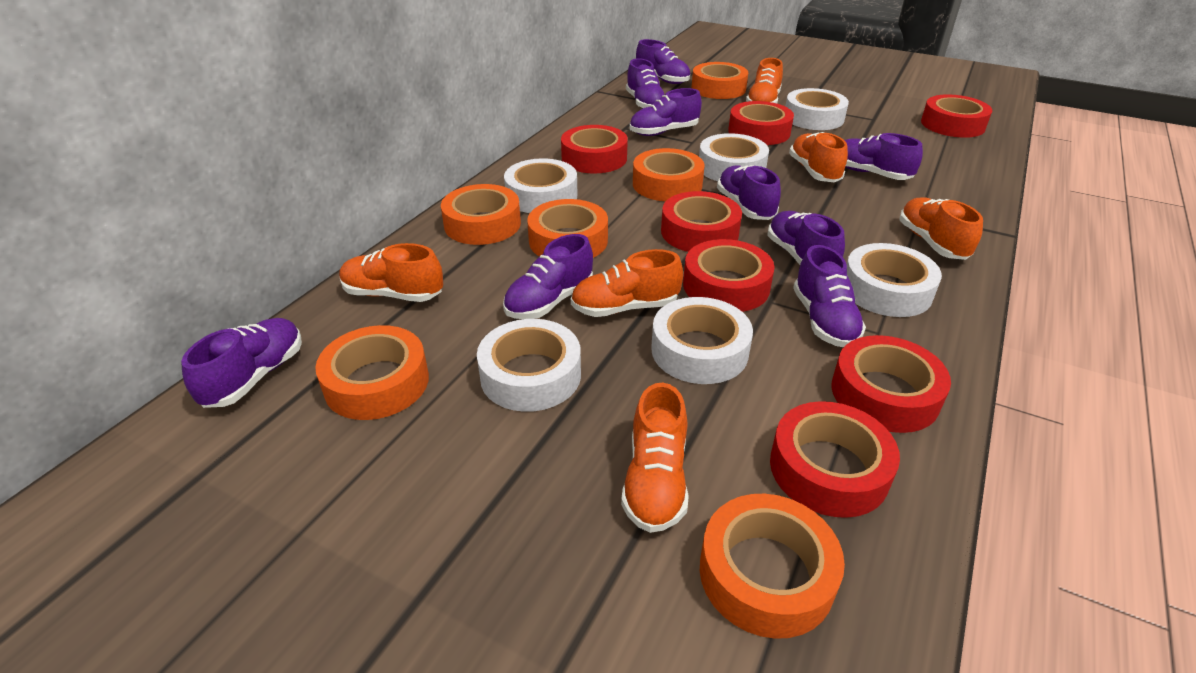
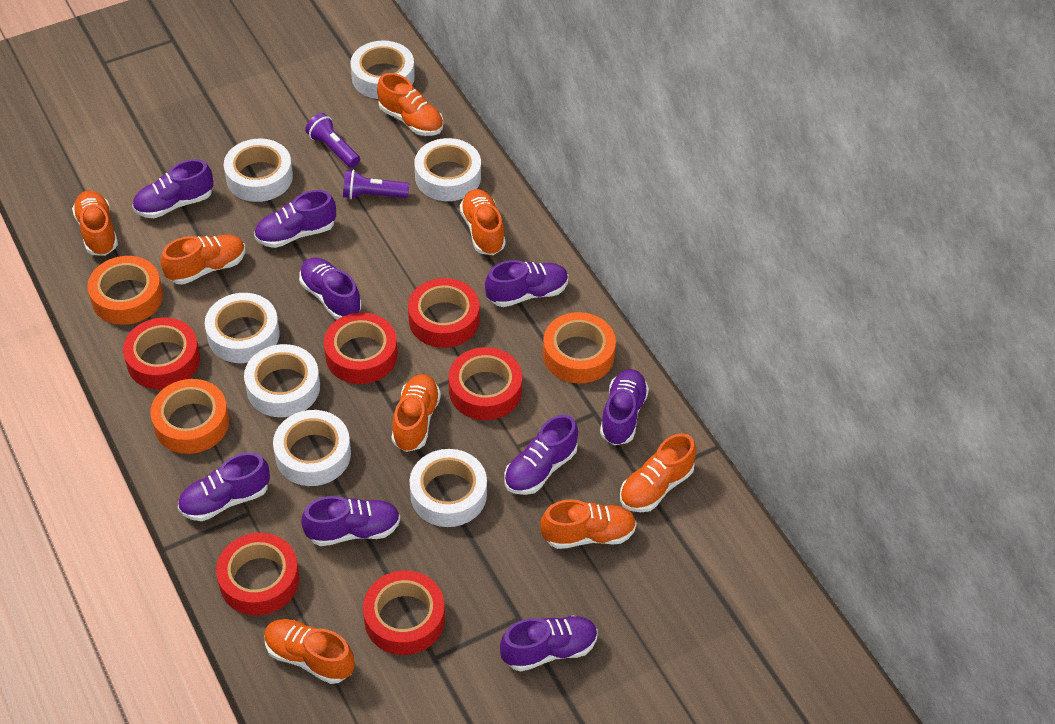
orange shoe: [339,243,443,302] [571,249,683,317] [621,383,689,533] [746,58,783,103] [789,132,848,182] [899,197,983,260] = 6 -> [72,191,118,256] [161,234,245,285] [264,619,354,684] [377,73,443,136] [392,374,441,452] [460,189,506,255] [540,499,637,549] [620,433,696,512] = 8
orange tape: [315,325,429,420] [441,184,521,245] [527,199,608,258] [633,148,705,201] [692,62,748,99] [700,494,845,639] = 6 -> [87,256,163,325] [150,379,229,454] [543,312,616,383] = 3
purple flashlight: none = 0 -> [305,113,360,168] [343,170,409,199] = 2
red tape: [561,125,628,173] [661,191,742,252] [683,239,775,312] [728,101,794,145] [770,401,900,518] [831,335,951,433] [921,94,992,138] = 7 -> [123,317,200,389] [216,533,300,615] [324,313,398,384] [363,571,445,655] [408,278,480,348] [449,347,522,420] = 6
white tape: [477,319,581,412] [504,158,577,213] [651,297,753,384] [699,133,769,181] [785,88,849,130] [846,243,942,317] = 6 -> [205,293,280,363] [224,139,293,202] [244,344,320,417] [273,410,351,486] [350,40,415,99] [410,449,487,527] [414,138,481,201] = 7

